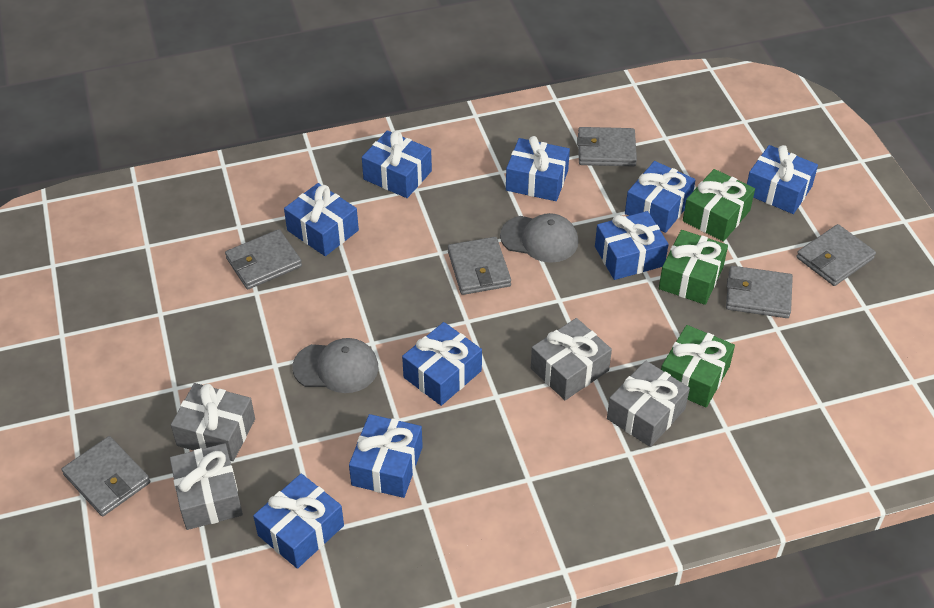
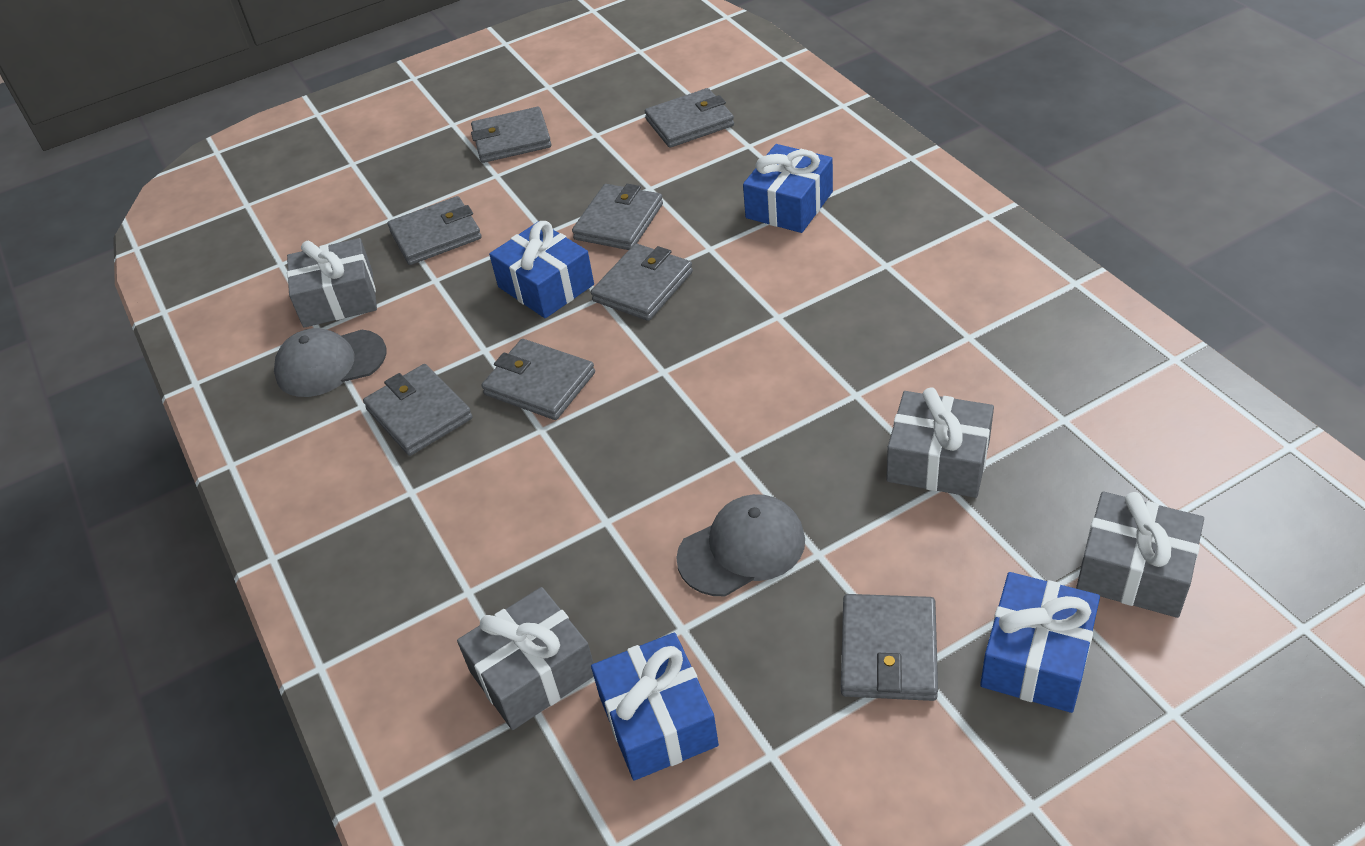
blue gift: [253,473,344,569] [284,183,359,256] [349,414,423,498] [362,130,432,198] [402,322,482,406] [506,136,570,201] [595,211,668,280] [625,161,695,233] [747,145,818,214] = 9 -> [489,221,594,318] [591,633,719,780] [743,144,833,233] [980,572,1100,713] = 4
green gift: [659,230,728,305] [661,325,735,407] [683,169,755,242] = 3 -> none = 0
grey wallet: [62,436,150,516] [225,229,302,289] [448,237,511,295] [577,127,637,166] [726,266,793,318] [796,224,876,286] = 6 -> [363,364,473,456] [388,196,482,265] [471,107,552,163] [481,339,595,420] [572,184,663,250] [591,244,693,321] [645,88,734,148] [841,594,938,701] = 8

